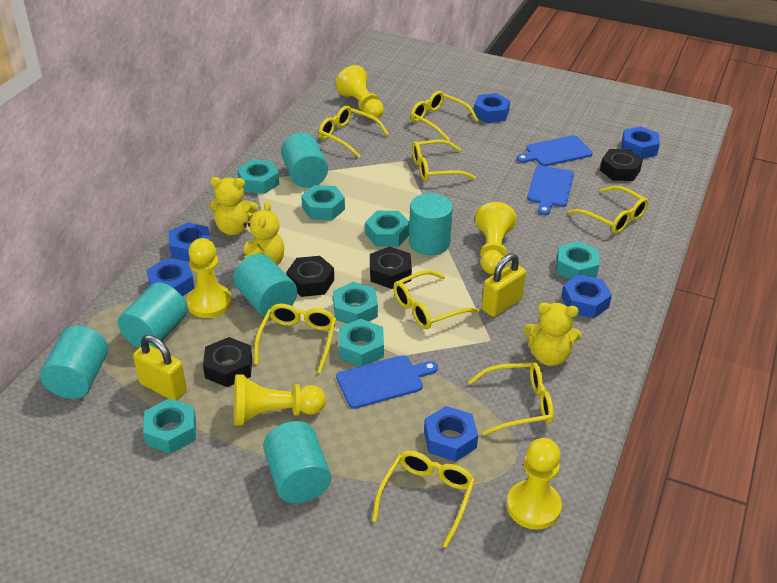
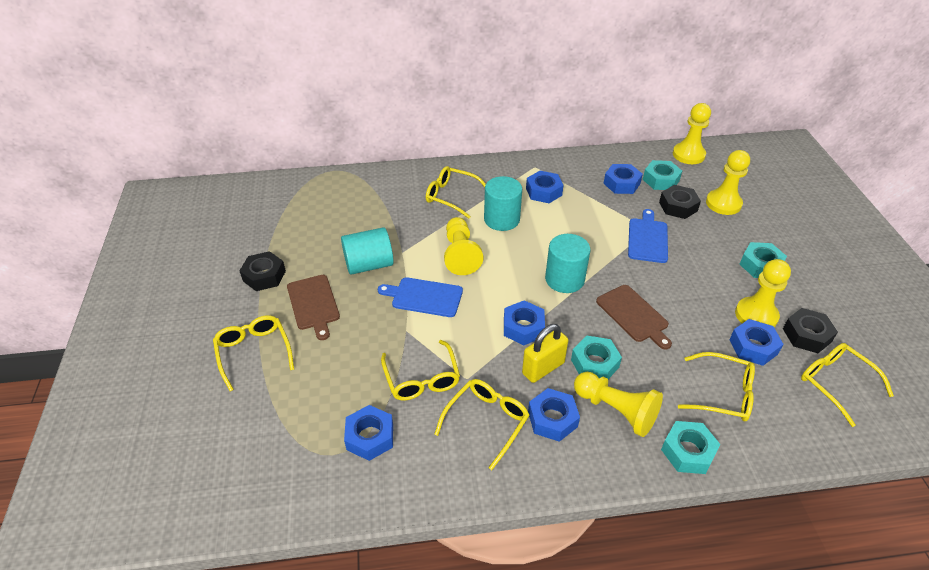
black nut: [203,337,252,387] [286,256,334,297] [370,246,412,289] [600,149,643,181] = 4 -> [240,251,286,291] [659,185,701,219] [783,308,838,353] = 3
blue cutting board: [336,355,438,409] [516,135,593,166] [527,165,574,215] = 3 -> [378,277,463,317] [628,209,668,263] = 2
brown cutting board: none = 0 -> [287,275,340,340] [596,285,672,349] = 2
turquoise cylinder: [40,326,108,399] [118,282,188,348] [233,254,297,318] [263,421,331,503] [281,133,328,188] [409,193,453,255] = 6 -> [341,227,394,275] [484,176,522,231] [545,234,590,293] = 3
turquoise nut: [143,398,196,454] [237,160,279,194] [301,185,345,220] [333,282,378,324] [339,319,384,366] [365,211,409,247] [556,241,599,280] = 7 -> [571,336,622,379] [643,160,682,190] [661,421,721,474] [739,242,787,278] = 4
yellow glasses: [254,304,336,374] [319,106,389,158] [372,451,475,548] [393,270,479,329] [410,91,479,141] [412,140,476,182] [468,362,554,435] [568,186,648,234] = 8 -> [213,315,294,392] [381,340,460,400] [426,166,486,219] [434,379,529,470] [678,352,755,421] [801,343,894,427] = 6
yellow padlock: [133,335,187,400] [482,253,526,317] = 2 -> [522,324,568,383] = 1
yellow teddy bear: [209,177,258,235] [239,201,284,265] [524,303,582,366] = 3 -> none = 0

